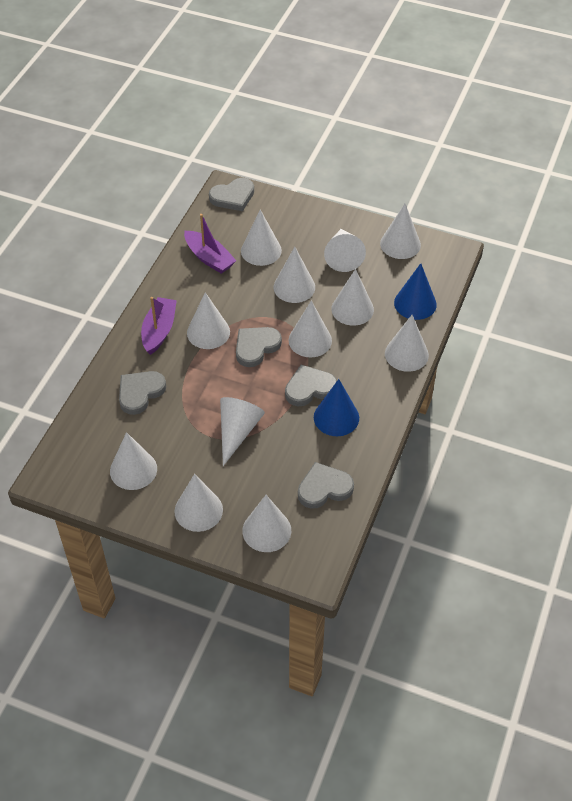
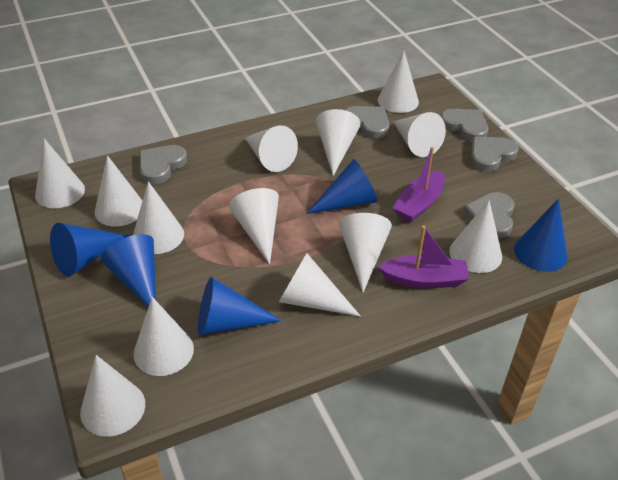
blue cone: [314,379,359,436] [394,263,437,320] = 2 -> [50,223,129,277] [101,234,156,307] [198,277,282,335] [306,159,378,214] [514,198,567,272] = 5
white cone: [110,432,157,490] [174,474,223,532] [187,292,230,349] [220,397,265,466] [241,210,282,266] [242,495,291,552] [274,247,315,303] [289,300,332,357] [324,229,366,272] [331,269,374,326] [380,203,421,259] [385,315,429,372] = 12 -> [35,139,85,208] [80,355,145,437] [95,155,143,226] [133,181,184,254] [133,297,194,376] [229,188,279,264] [245,125,298,172] [279,253,361,317] [316,109,361,176] [339,213,392,292] [378,51,419,113] [393,112,446,157] [450,200,502,273] = 13

